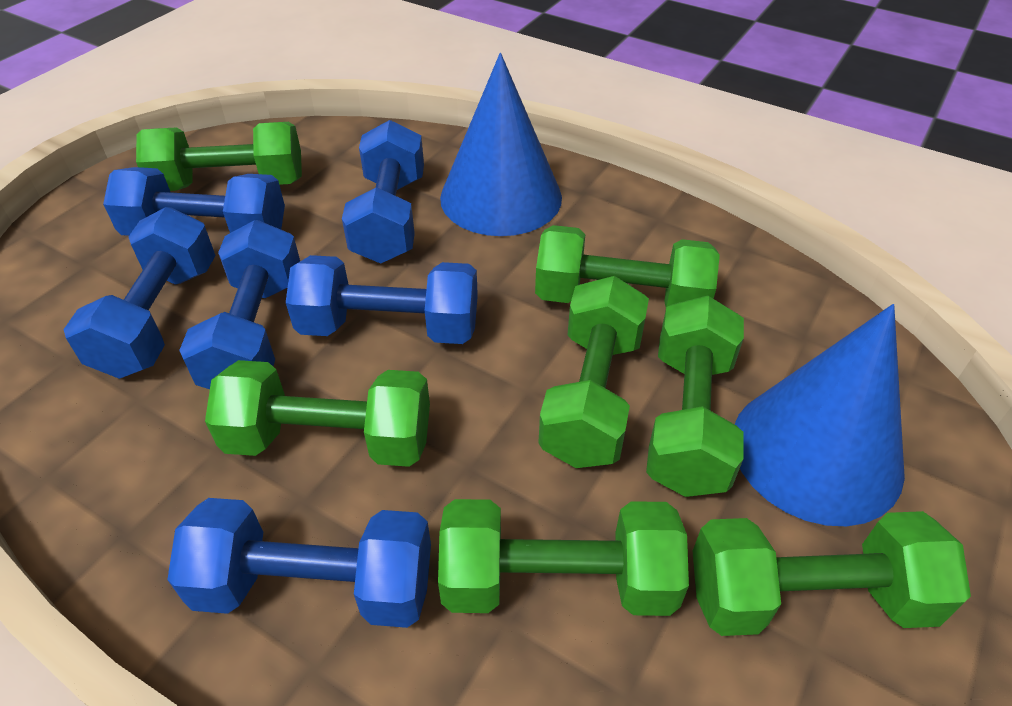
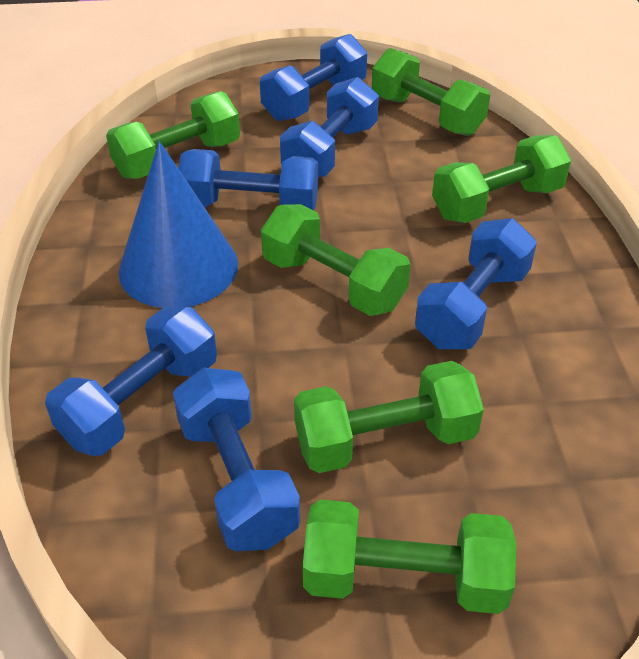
blue cone: [440,53,562,236] [735,304,905,526] = 2 -> [119,141,238,308] = 1
green dumbbell: [136,122,302,191] [205,360,430,467] [438,499,689,616] [535,225,720,307] [538,276,649,468] [646,296,744,497] [693,511,971,636] = 7 -> [106,91,240,179] [261,204,411,316] [294,361,484,473] [303,499,516,614] [372,48,490,136] [432,135,571,223] = 6

